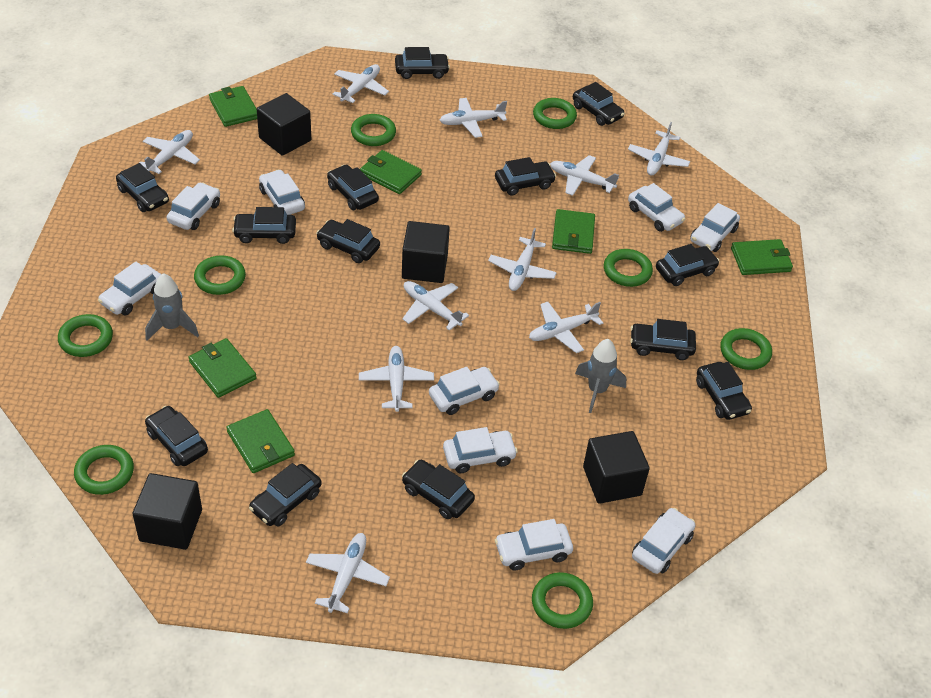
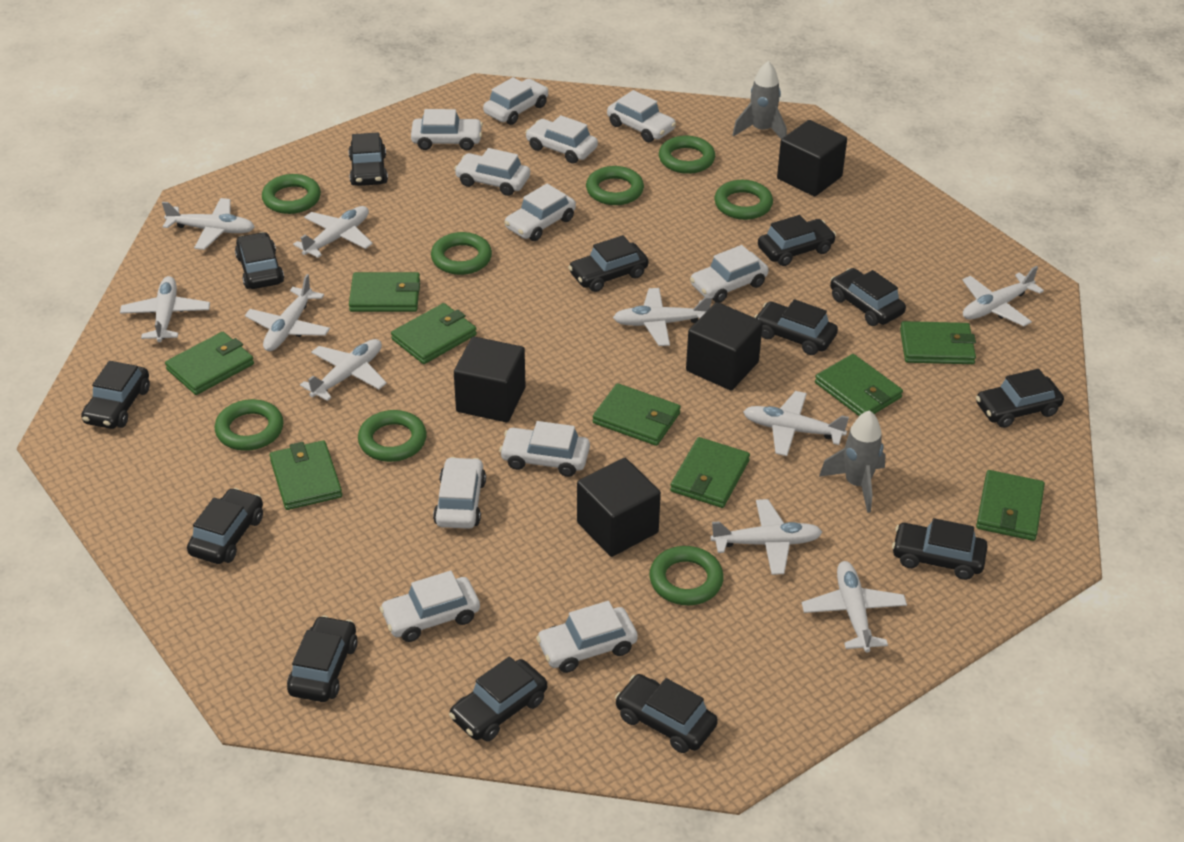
green wallet: [188,338,256,398] [209,86,257,127] [226,409,295,473] [360,150,422,194] [552,209,595,254] [731,239,793,275] = 6 -> [165,332,254,395] [270,440,342,510] [349,272,420,312] [391,303,477,364] [593,383,681,446] [670,437,750,508] [815,354,903,416] [900,321,976,364] [976,470,1045,541] = 9
white car: [98,262,161,315] [166,182,220,230] [259,170,305,215] [429,367,500,415] [443,427,518,473] [495,519,573,571] [628,183,685,232] [632,508,695,574] [690,203,740,252] = 9 -> [380,571,480,642] [411,109,483,150] [433,457,486,529] [454,148,530,196] [483,77,548,125] [499,421,590,477] [504,184,576,241] [525,115,598,164] [536,601,638,673] [607,90,676,142] [690,245,769,303] = 11

